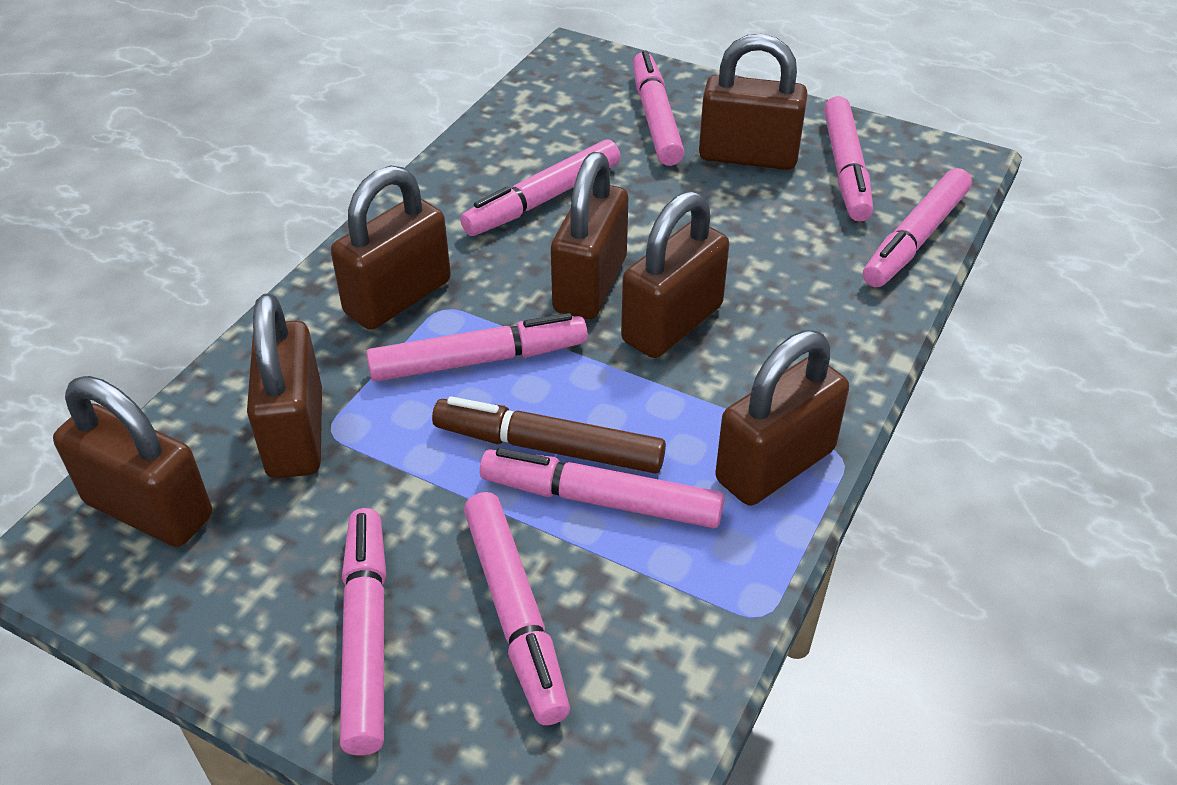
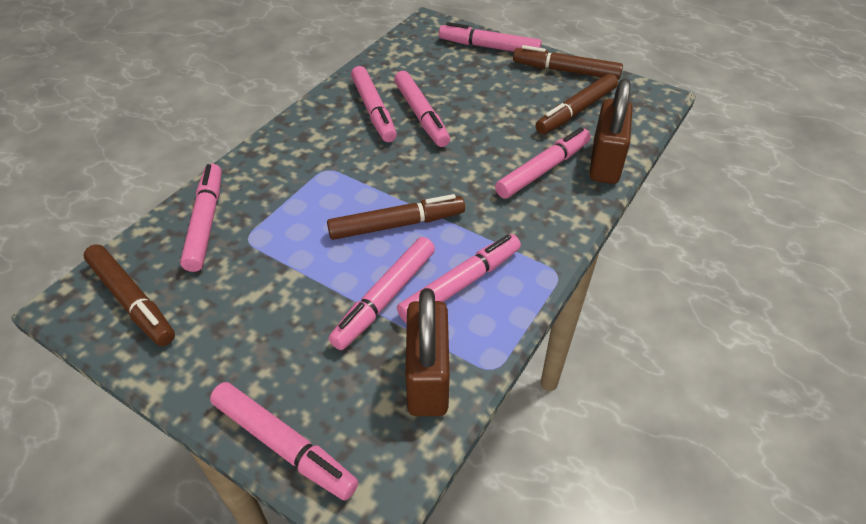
brown marker: [432,396,666,473] = 1 -> [84,244,175,346] [327,194,465,240] [513,45,623,80] [536,73,618,134] = 4
brown padlock: [53,376,212,547] [247,293,322,478] [331,165,451,330] [551,152,628,319] [621,191,729,358] [699,34,808,170] [715,330,849,506] = 7 -> [405,288,450,416] [589,79,633,184] = 2

